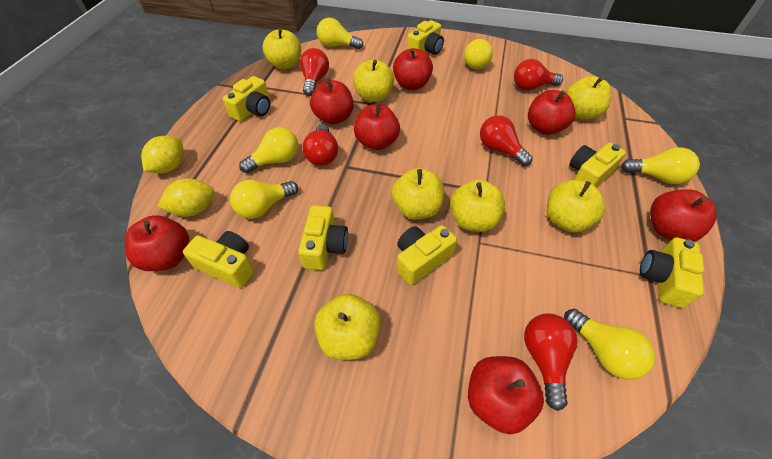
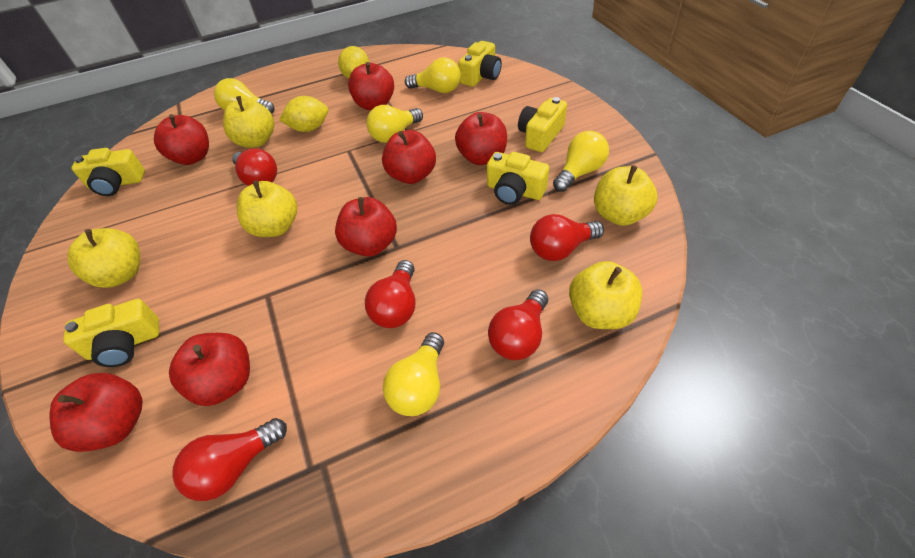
yellow apple: [263,28,301,70] [314,294,381,360] [353,59,394,102] [392,168,444,220] [450,179,505,232] [547,180,605,232] [566,76,612,120] = 7 -> [67,228,140,288] [223,96,274,148] [237,180,297,237] [569,261,642,329] [594,165,657,226] = 5
yellow camera: [183,231,254,288] [222,76,270,122] [298,205,348,270] [397,225,457,285] [407,20,444,55] [569,143,626,187] [640,237,704,308] = 7 -> [63,299,159,367] [72,148,145,196] [458,41,502,87] [487,152,549,205] [518,97,567,152] = 5
yellow light bulb: [230,180,298,219] [239,127,298,173] [317,18,363,49] [464,39,493,69] [564,309,655,380] [621,147,700,184] = 6 -> [214,78,275,114] [366,105,423,143] [383,332,444,416] [405,57,461,93] [553,131,609,192] = 5

